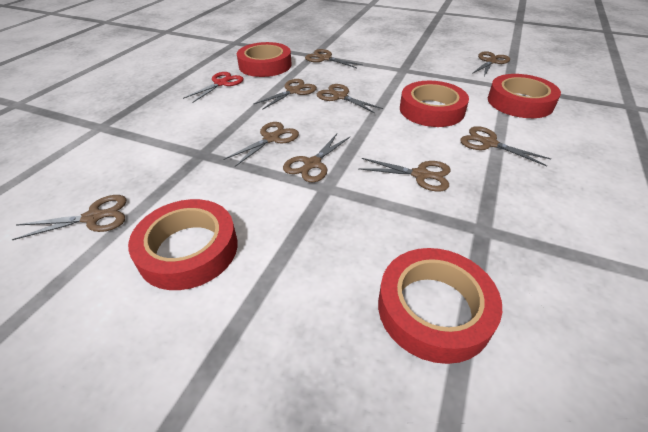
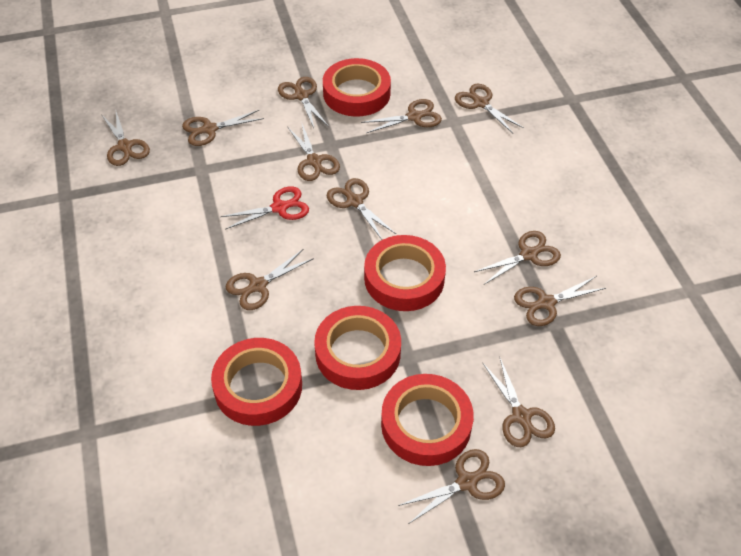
brown scissors: [11,195,127,240] [224,122,299,167] [254,79,317,110] [283,134,350,183] [305,49,363,68] [317,84,383,113] [358,158,451,192] [460,126,551,166] [472,51,510,77] = 9 -> [101,112,150,166] [182,110,264,146] [226,249,314,310] [278,77,329,128] [288,124,340,181] [327,178,396,240] [361,99,442,133] [398,449,505,523] [455,84,524,133] [474,231,561,284] [483,358,555,447] [514,276,606,326] = 12

